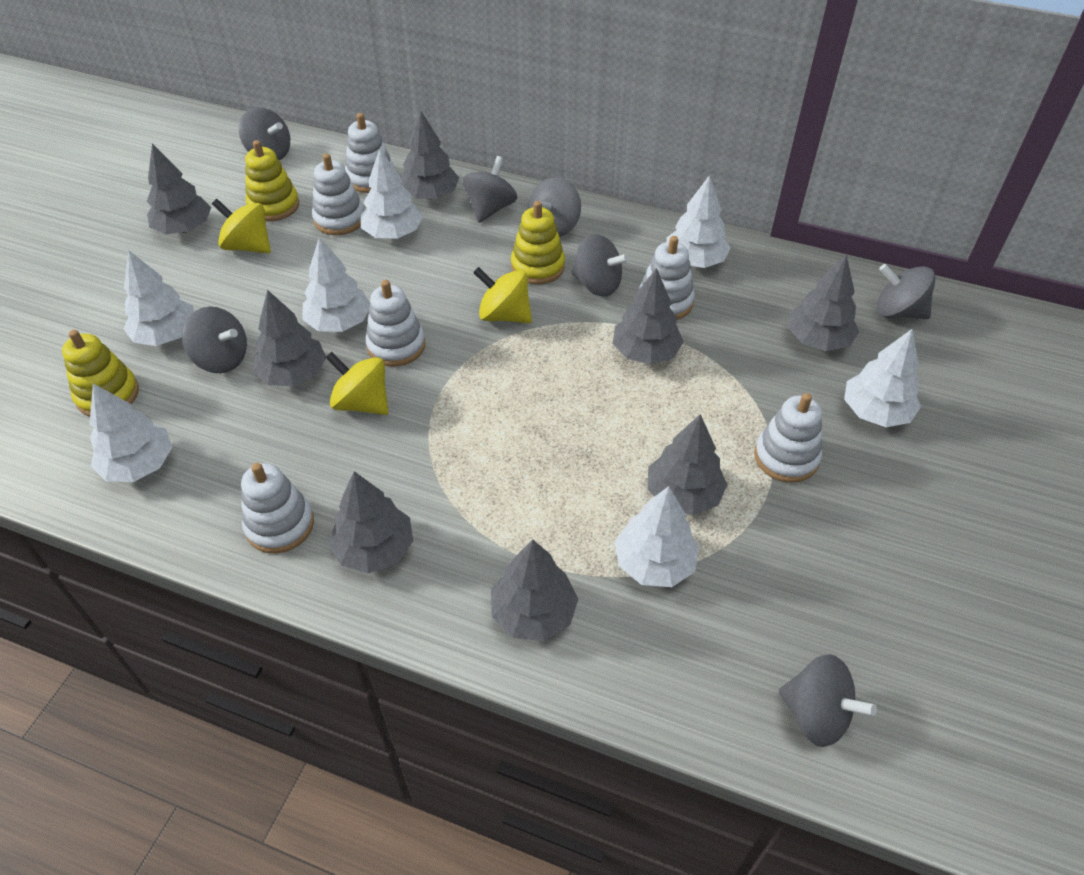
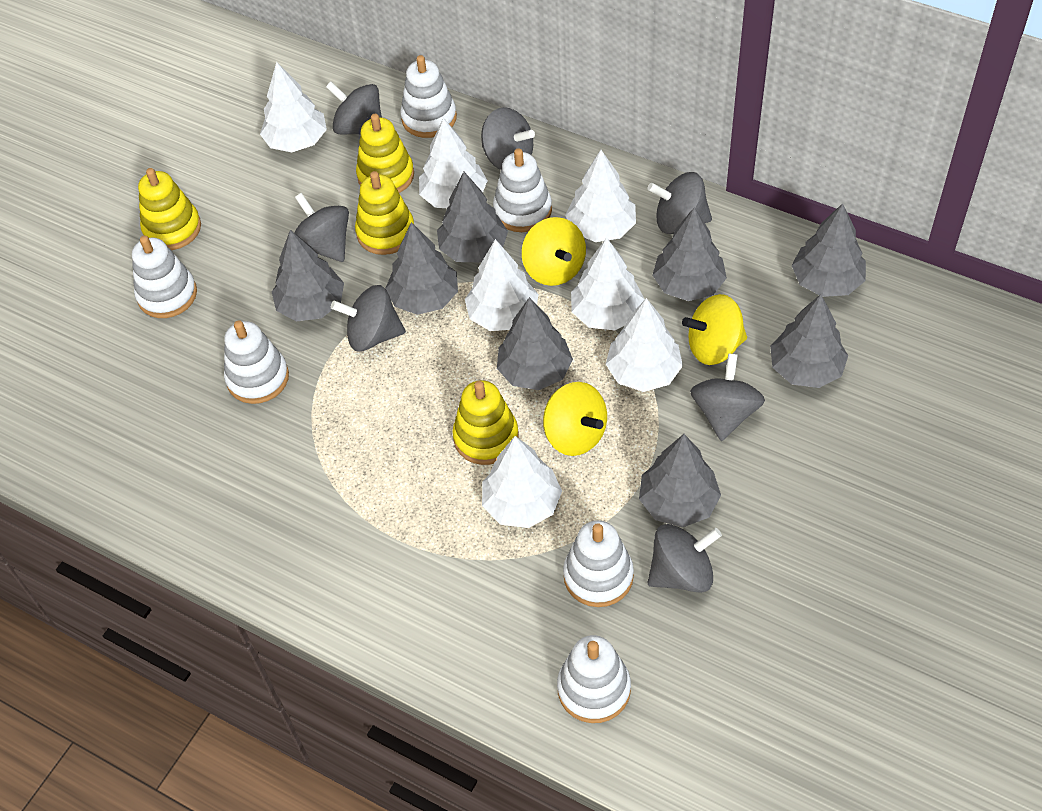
yellow stacking toy: [62,330,139,416] [245,140,299,221] [511,201,565,284] = 3 -> [138,168,201,250] [355,171,414,255] [356,114,414,193] [452,380,519,465] = 4

